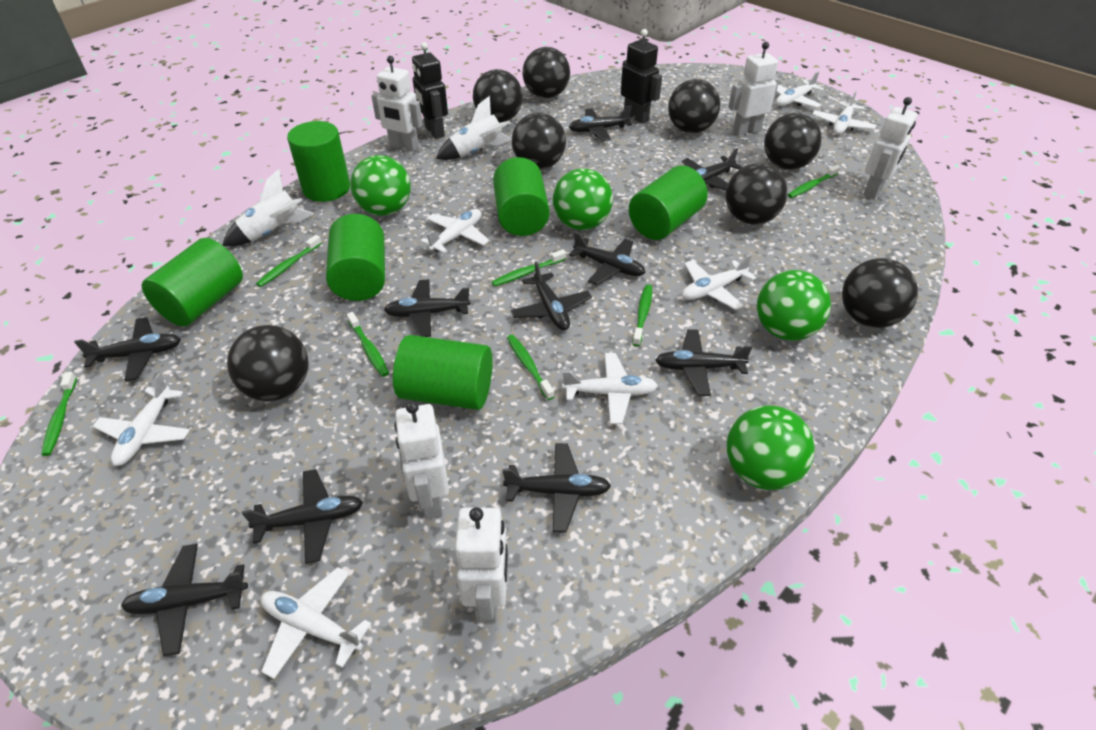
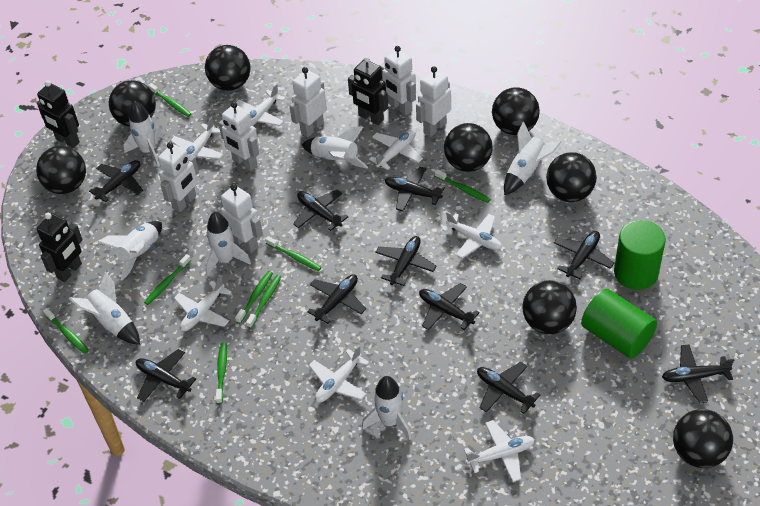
black robot: [412,42,448,139] [621,29,662,124] = 2 -> [37,80,80,148] [37,213,83,282] [348,56,388,125] = 3
green ball: [350,155,411,216] [553,169,613,230] [727,405,815,490] [757,270,831,341] = 4 -> none = 0
green cylinder: [142,238,243,327] [287,121,350,202] [326,214,385,301] [393,335,493,410] [493,157,550,236] [629,166,708,240] = 6 -> [581,289,657,358] [614,220,666,290] = 2
green toothbrush: [41,372,77,456] [256,235,322,287] [347,312,389,377] [492,249,566,287] [507,334,555,400] [632,285,652,347] [788,165,840,198] = 7 -> [43,308,89,354] [144,254,191,305] [148,83,191,117] [216,343,227,404] [235,271,273,324] [246,275,281,328] [265,236,321,271] [435,169,491,203] = 8
white robot: [371,56,423,152] [394,401,449,519] [455,507,508,623] [729,42,779,136] [863,97,917,199] = 5 -> [158,142,199,212] [219,102,259,171] [221,184,263,253] [290,67,327,137] [380,46,416,115] [416,66,451,137] = 6
white rocket: [223,169,314,246] [436,96,512,160] = 2 -> [69,271,140,345] [98,221,162,281] [124,102,163,166] [205,212,251,276] [302,126,368,169] [362,376,411,440] [504,122,562,195] = 7

